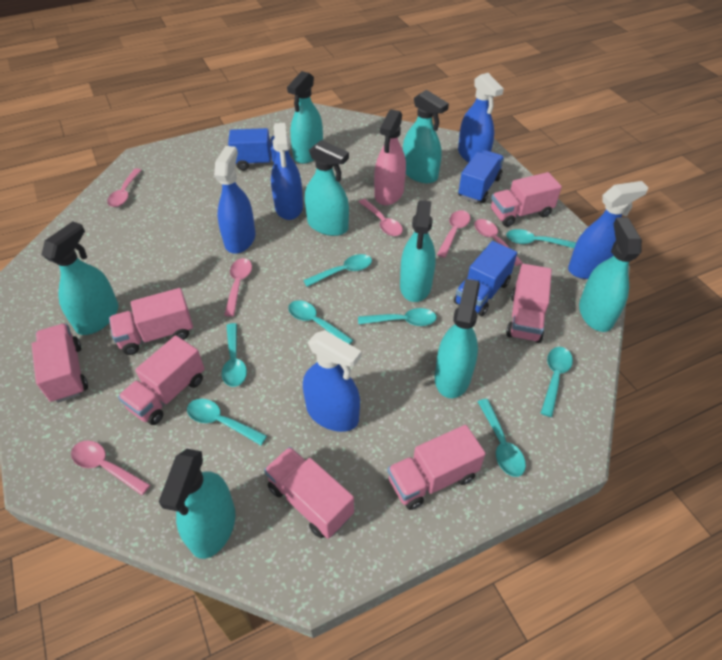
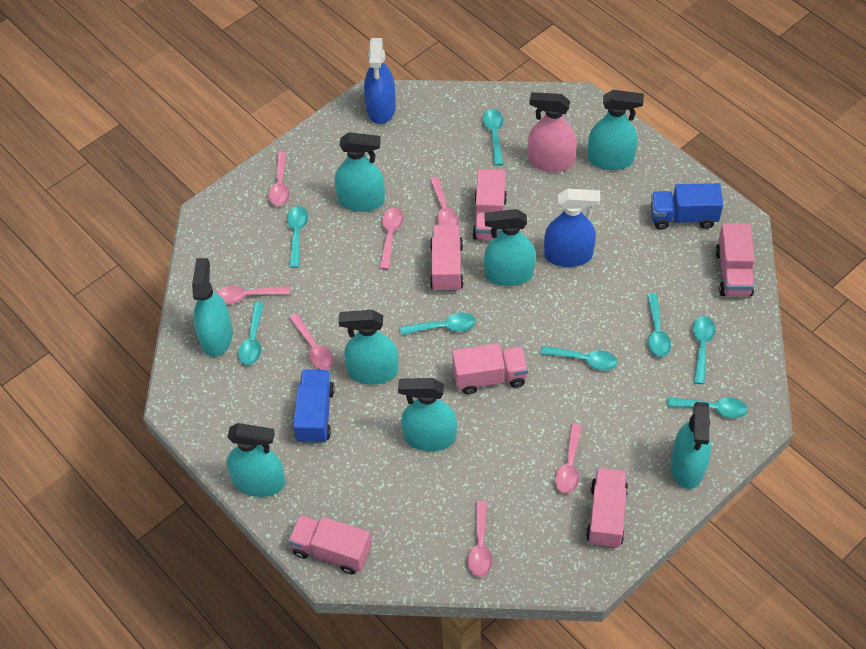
blue spray bottle: [214,146,256,254] [271,123,303,220] [303,330,361,432] [458,73,504,163] [568,181,649,279] = 5 -> [364,38,396,124] [544,189,600,267] = 2
blue truck: [228,128,289,171] [454,241,517,316] [458,150,504,203] = 3 -> [293,370,335,444] [651,183,723,230] = 2
pink spoon: [71,441,150,495] [107,168,141,207] [224,258,252,317] [359,199,403,236] [437,210,470,258] [474,219,523,266] = 6 -> [217,286,290,304] [268,152,290,206] [289,314,334,370] [380,208,404,269] [430,177,459,225] [468,501,493,577] [555,424,582,494] = 7
pink truck: [31,323,88,403] [109,288,193,355] [118,335,205,425] [264,447,354,539] [387,425,486,510] [491,172,562,227] [506,264,552,343] = 7 -> [288,515,372,575] [430,225,463,292] [452,343,528,394] [473,169,507,240] [586,468,628,549] [715,223,755,296] = 6

